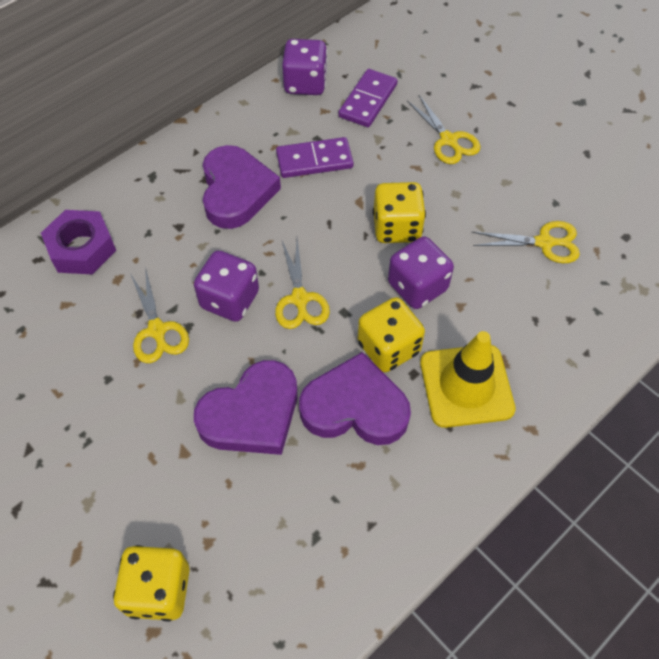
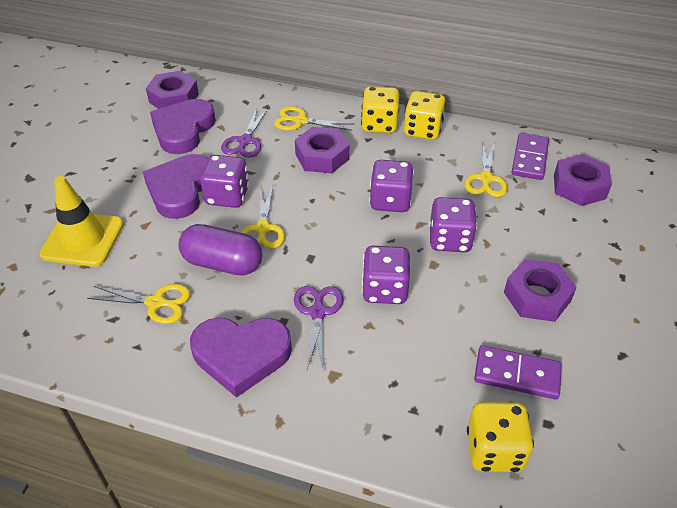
purple capsule: none = 0 -> [179,224,262,275] = 1
purple dice: [194,250,259,322] [282,39,327,95] [388,236,454,309] = 3 -> [200,155,249,208] [362,246,410,304] [369,160,414,212] [429,197,477,252] = 4
purple nut: [41,210,116,274] = 1 -> [146,71,199,109] [295,127,349,173] [504,259,577,322] [554,154,612,206] = 4
purple scissors: none = 0 -> [221,108,268,158] [294,286,344,369] = 2

